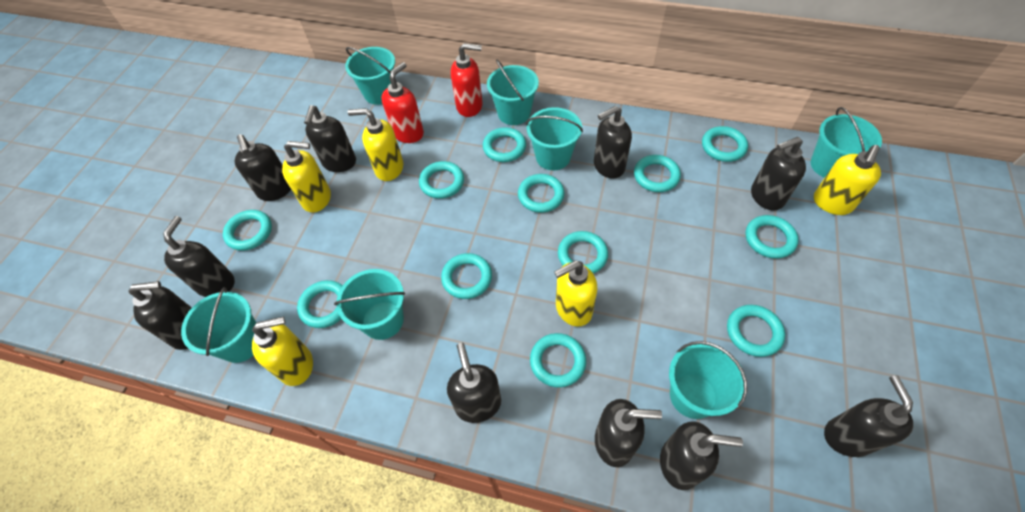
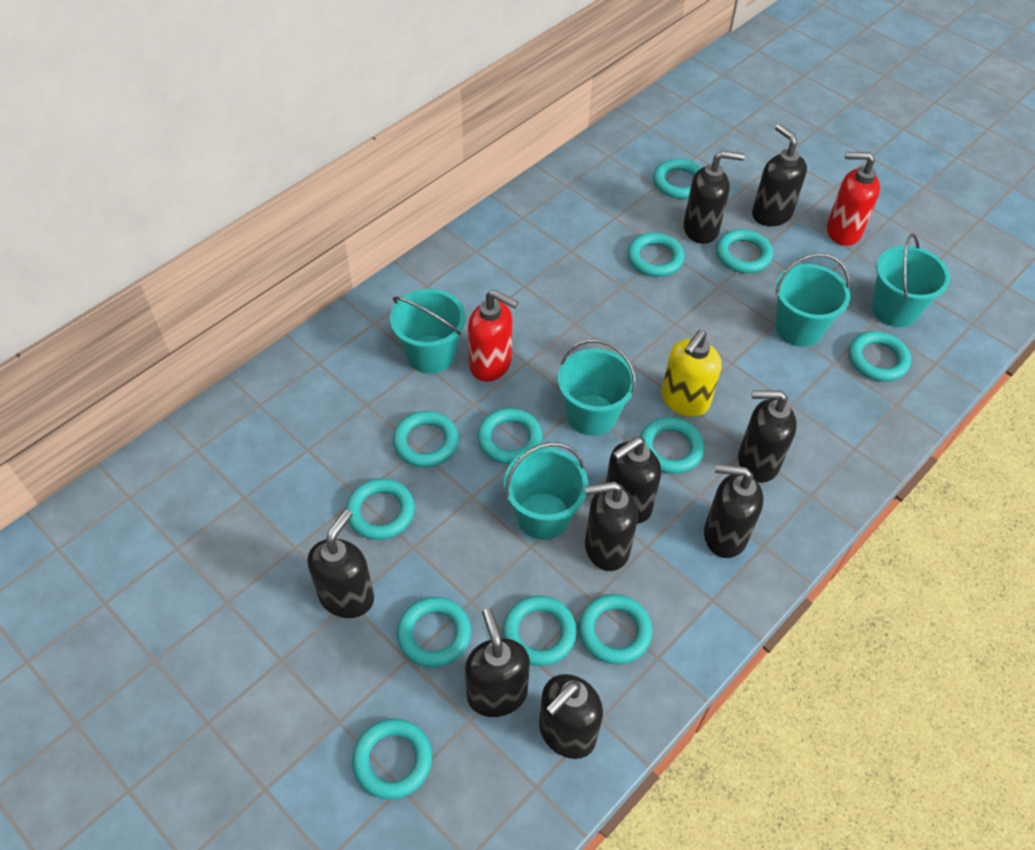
black soap dispenser: [128,281,192,350] [163,216,235,297] [235,134,291,201] [304,105,356,172] [447,343,501,423] [594,106,632,179] [595,399,662,467] [660,421,743,490] [751,137,806,211] [824,375,913,457] = 10 -> [307,509,374,618] [465,608,530,717] [539,674,603,759] [585,481,638,571] [606,437,661,524] [683,151,745,244] [704,464,763,558] [738,390,797,483] [752,124,807,226] = 9
turquoise bucket: [181,287,256,363] [334,269,405,340] [345,47,395,105] [487,59,539,125] [526,107,583,170] [669,341,747,419] [811,107,882,178] = 7 -> [390,289,466,374] [504,442,588,540] [558,340,636,436] [775,253,850,347] [871,234,950,327] = 5
yellow soap dispenser: [252,316,313,386] [282,141,331,213] [348,108,403,181] [554,260,597,326] [814,145,881,215] = 5 -> [661,330,722,417] = 1

